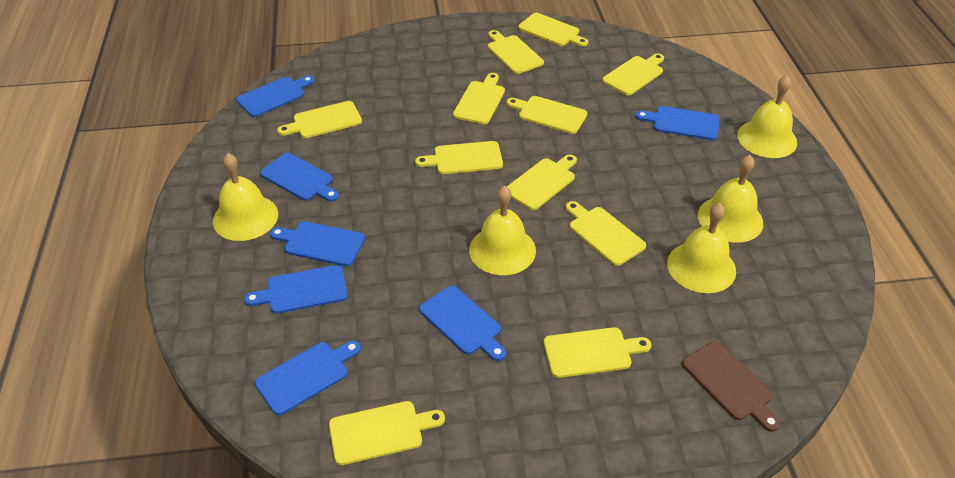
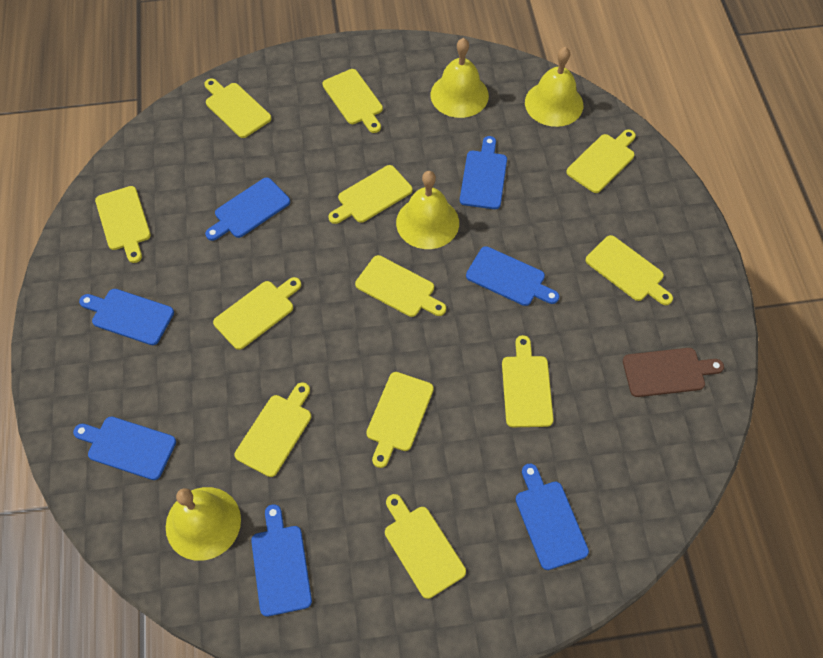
yellow bell: [213,153,278,241] [469,186,536,275] [667,203,736,293] [698,155,763,243] [737,75,797,158] = 5 -> [166,487,241,561] [396,171,459,249] [431,38,489,118] [525,47,583,127] = 4
yellow cutting board: [277,101,362,138] [329,401,445,465] [415,141,503,174] [453,73,505,124] [488,30,544,74] [506,96,587,134] [507,155,577,210] [518,13,588,47] [544,327,651,378] [566,201,646,266] [602,53,664,95] = 11 -> [95,186,151,263] [204,78,272,138] [213,277,301,350] [235,382,311,477] [322,69,383,133] [328,165,413,224] [355,255,446,317] [366,372,434,468] [385,494,466,599] [502,335,554,427] [566,129,636,193] [585,235,673,305] = 12

